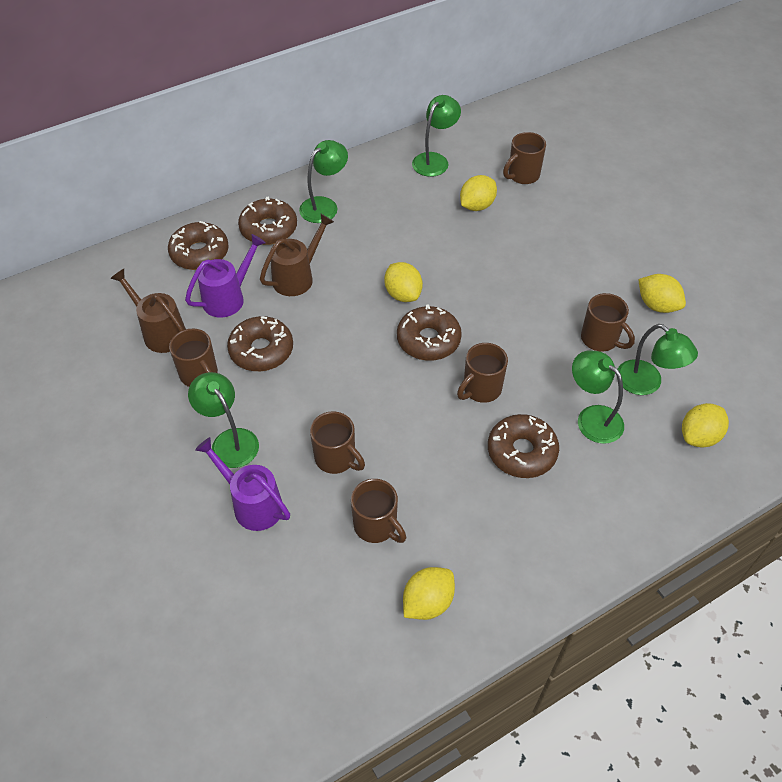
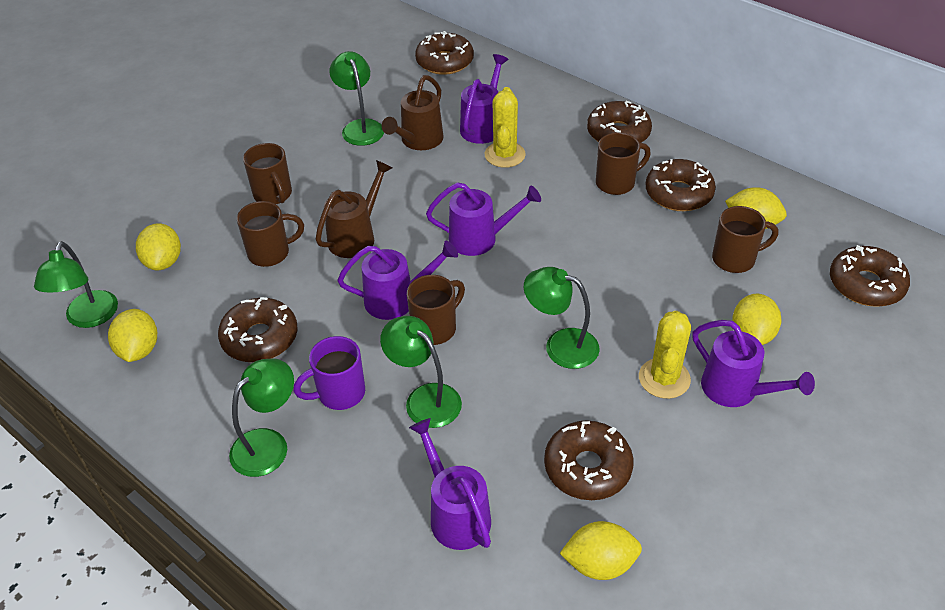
brown donut: [168,221,229,270] [227,316,293,371] [238,196,297,245] [397,304,462,361] [488,414,559,478] = 5 -> [218,297,298,362] [415,31,474,75] [544,420,633,500] [587,101,652,143] [646,159,716,211] [830,245,910,307] = 6
brown mug: [169,329,218,387] [310,411,365,474] [351,479,406,543] [457,343,508,403] [503,132,546,184] [581,293,635,351] = 6 -> [237,201,304,267] [243,143,292,204] [407,275,465,345] [596,133,651,195] [712,206,778,273] = 5
purple mug: none = 0 -> [293,336,365,410] = 1
purple watering can: [185,234,266,318] [195,437,290,531] = 2 -> [338,241,458,320] [409,418,491,550] [426,182,541,256] [460,54,509,144] [693,320,815,407] = 5
yellow cactus: none = 0 -> [485,87,526,168] [639,311,691,399] = 2

